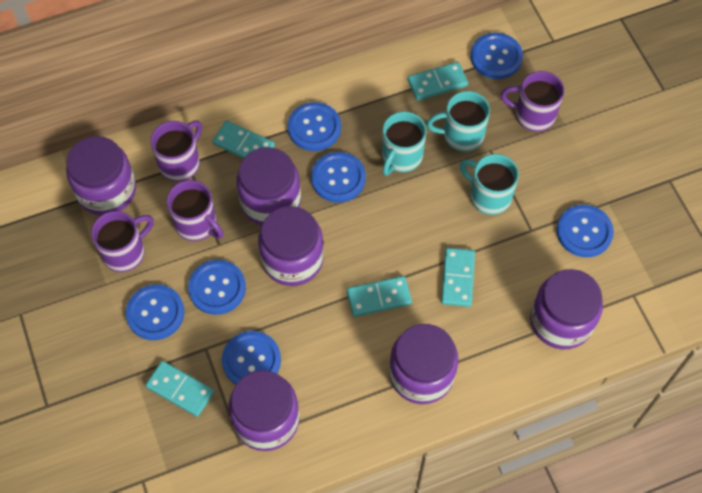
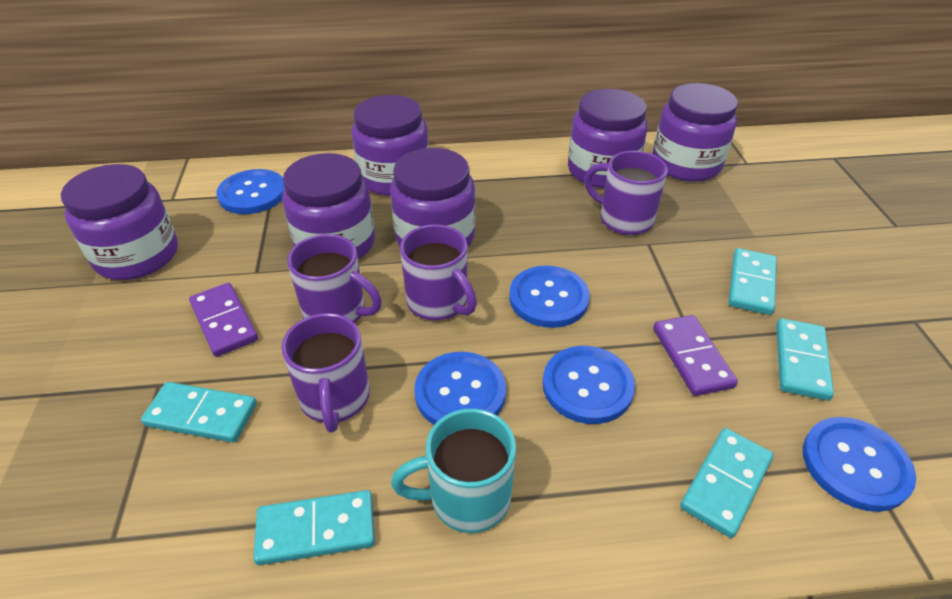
blue button: [126,284,184,340] [188,260,246,315] [222,331,281,385] [288,102,341,151] [311,152,366,203] [471,33,523,79] [557,205,614,257] = 7 -> [216,169,284,214] [414,352,506,425] [509,266,590,328] [543,346,635,424] [803,417,916,512] = 5
purple domino: none = 0 -> [189,283,258,357] [653,315,738,396] = 2
turquoise mug: [382,111,426,176] [427,91,490,152] [459,154,519,215] = 3 -> [391,408,516,533] = 1

